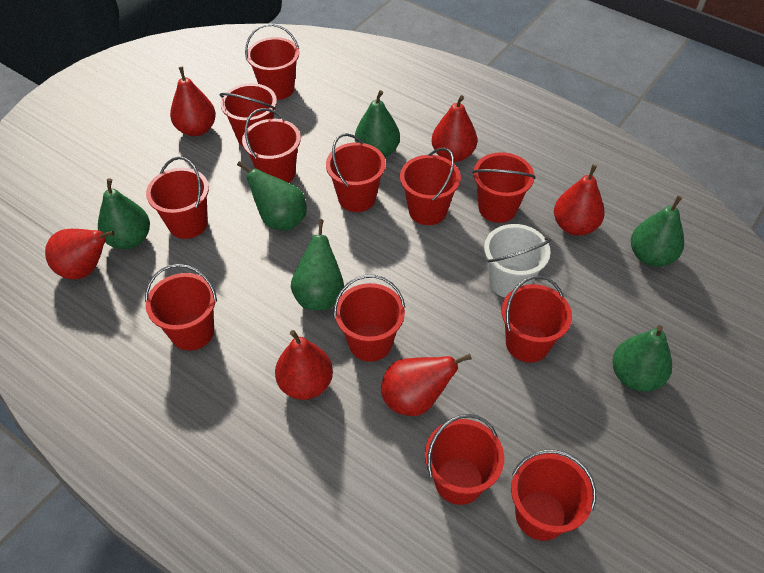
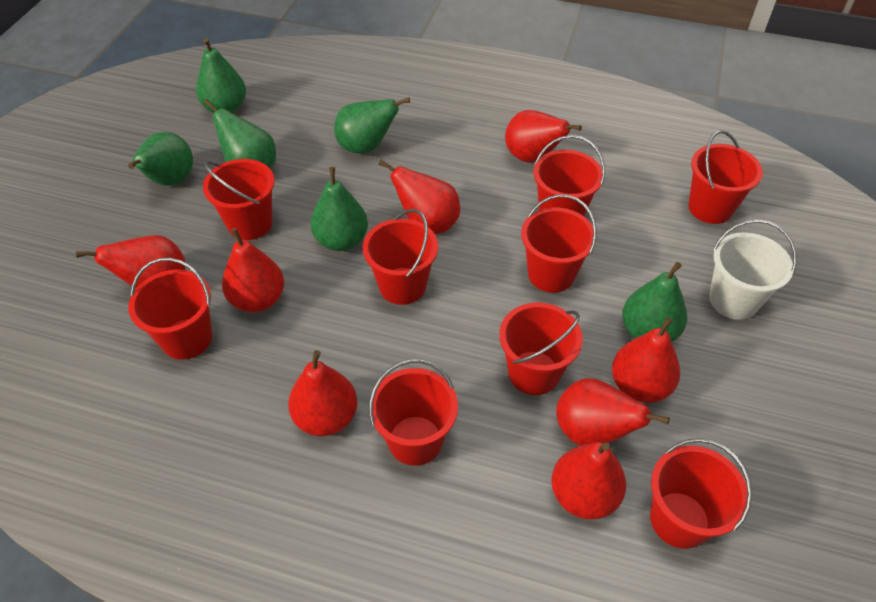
red bucket: [145,264,217,351] [146,157,209,239] [220,83,277,146] [242,108,301,183] [245,24,299,100] [326,133,386,212] [334,275,405,362] [400,148,461,225] [425,414,504,505] [472,152,536,223] [502,275,572,363] [511,450,596,541] = 12 -> [128,258,212,360] [203,159,275,240] [363,209,438,305] [369,359,458,466] [499,302,583,395] [521,194,597,293] [533,135,605,216] [650,438,752,549] [688,130,763,224] = 9
red pear: [45,229,115,279] [170,67,216,136] [275,330,333,400] [381,354,472,416] [431,95,477,162] [554,165,604,236] = 6 -> [76,235,185,288] [222,228,284,312] [288,350,358,436] [379,160,460,234] [505,110,582,163] [551,442,626,520] [556,378,670,446] [612,317,680,403] = 8

